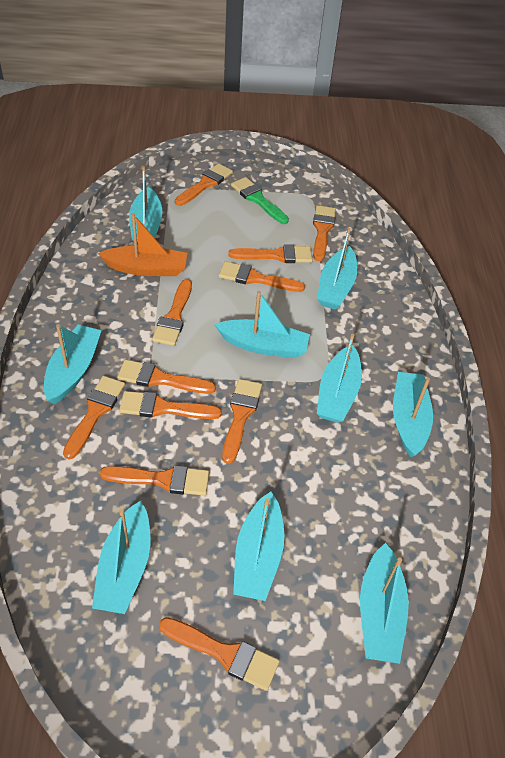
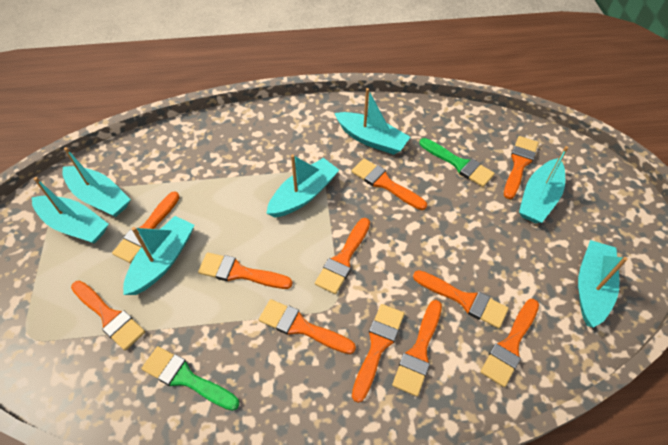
green brush: [231,177,289,224] = 1 -> [141,346,239,411] [419,138,495,187] = 2
orange boat: [98,213,187,276] = 1 -> none = 0
turquoise boat: [44,324,102,404] [92,500,150,614] [129,166,163,245] [214,291,310,358] [233,492,284,601] [317,228,358,310] [317,334,362,423] [360,543,409,664] [393,372,433,457] = 9 -> [32,177,109,244] [62,147,131,217] [123,216,195,295] [266,154,339,218] [334,88,410,155] [519,146,569,223] [578,240,628,328] = 7

